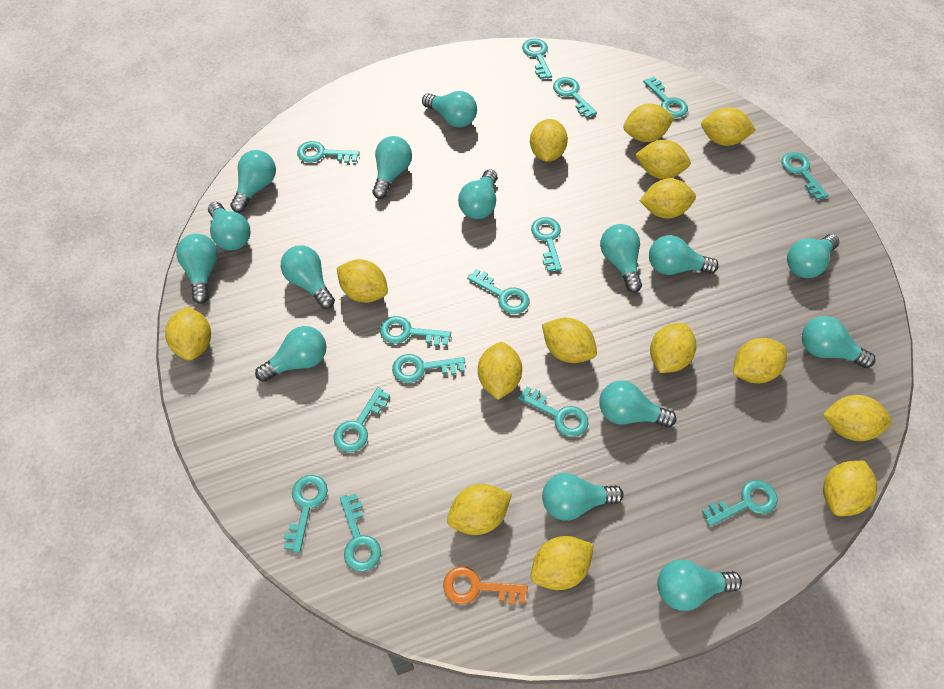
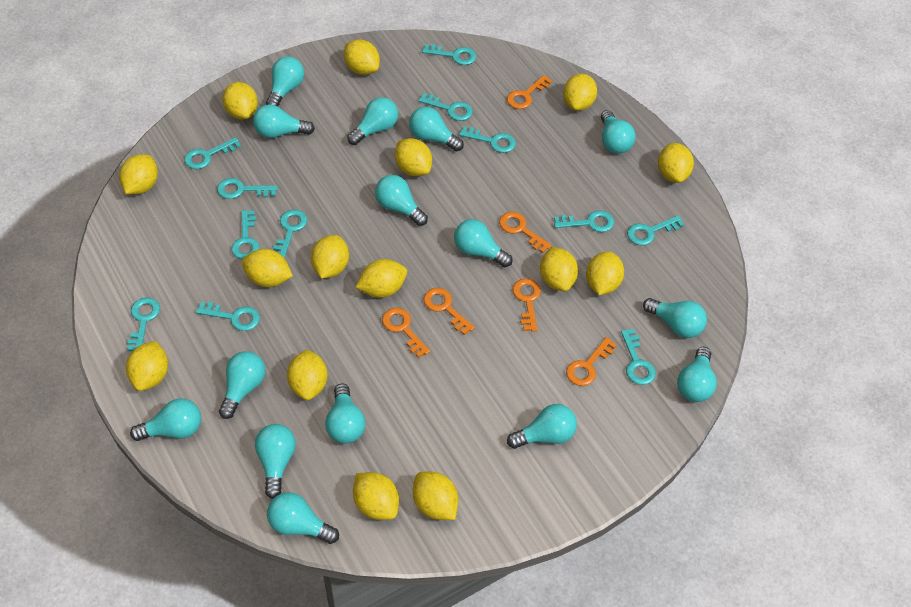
orange key: [443,566,528,605] = 1 -> [382,308,430,358] [424,288,475,335] [499,212,552,253] [507,75,552,109] [512,278,541,332] [566,337,617,386] = 6
turquoise key: [284,475,328,553] [297,141,360,163] [334,387,390,452] [340,493,381,572] [380,316,451,346] [392,354,465,383] [467,269,530,314] [518,387,589,437] [522,39,552,79] [531,217,562,271] [553,77,597,118] [643,76,688,118] [702,480,778,526] [782,152,829,200] = 14 -> [127,297,160,351] [184,137,241,169] [196,302,260,331] [217,178,278,199] [231,210,259,259] [273,210,307,258] [418,93,473,121] [422,44,476,65] [459,126,516,153] [554,210,614,232] [621,329,656,385] [627,215,684,246] = 12

